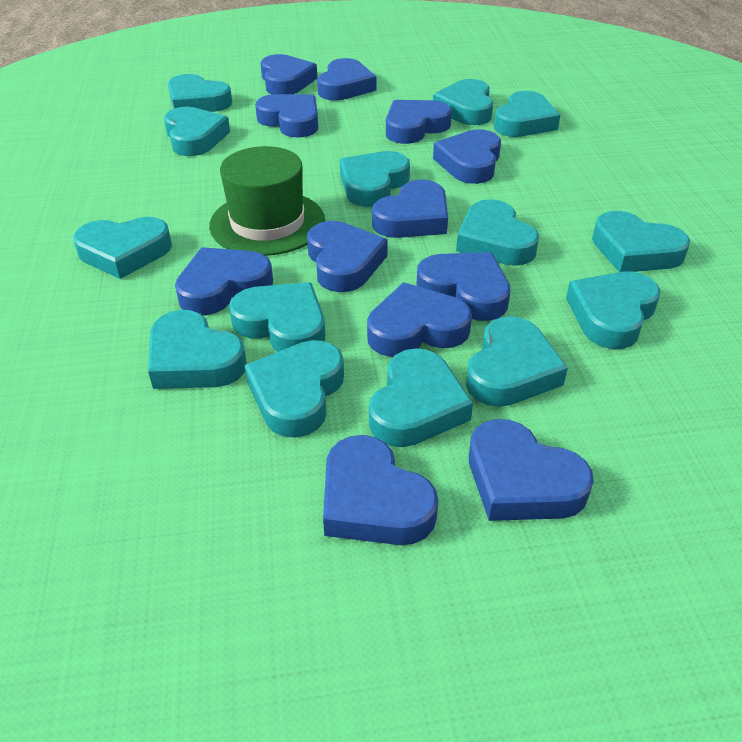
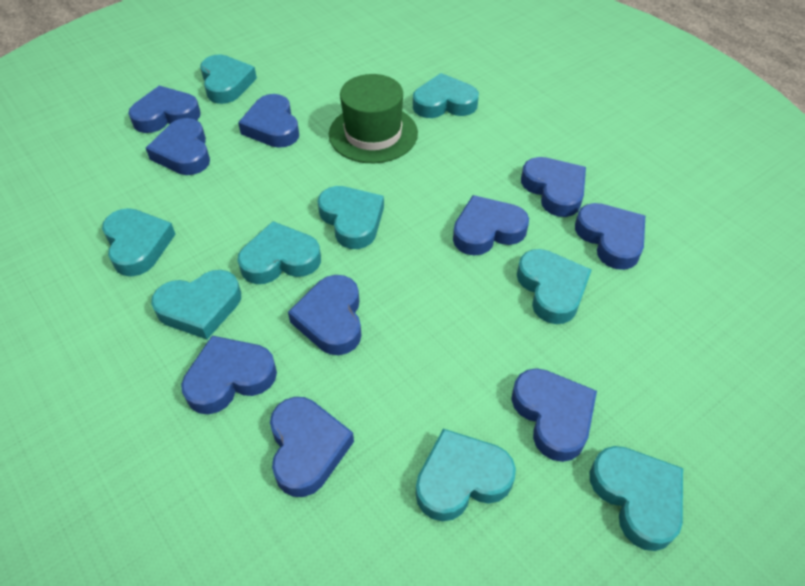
blue heart: [175,247,273,315] [255,94,318,138] [260,54,317,94] [307,221,388,292] [317,58,376,101] [323,435,438,545] [367,282,472,357] [372,179,448,238] [386,100,452,144] [416,252,511,321] [433,129,501,184] [469,419,594,521] = 12 -> [128,85,201,133] [146,118,210,175] [181,335,277,414] [238,94,299,148] [270,397,354,497] [288,275,361,355] [453,195,529,255] [511,368,597,462] [521,157,586,217] [575,203,645,270] = 10
turquoise heart: [73,217,172,279] [148,310,247,389] [164,107,230,156] [168,74,232,112] [229,282,325,352] [244,340,344,438] [340,151,410,207] [369,348,473,447] [433,79,493,125] [456,199,539,266] [466,316,568,407] [494,91,560,137] [566,271,661,349] [592,211,690,272] = 14 -> [102,208,176,276] [151,270,241,339] [200,54,257,104] [237,221,321,284] [317,186,384,249] [413,73,479,118] [416,429,516,521] [517,249,592,324] [590,446,683,551] = 9

